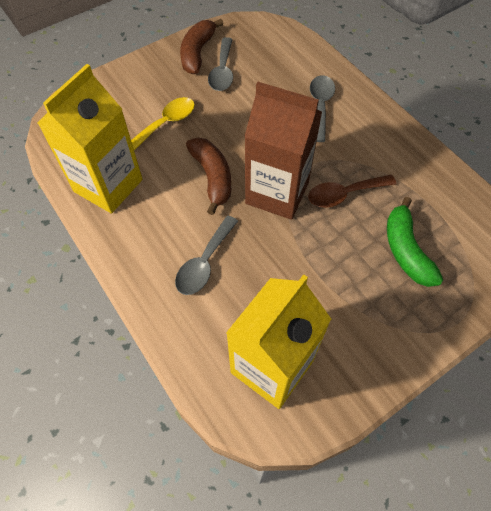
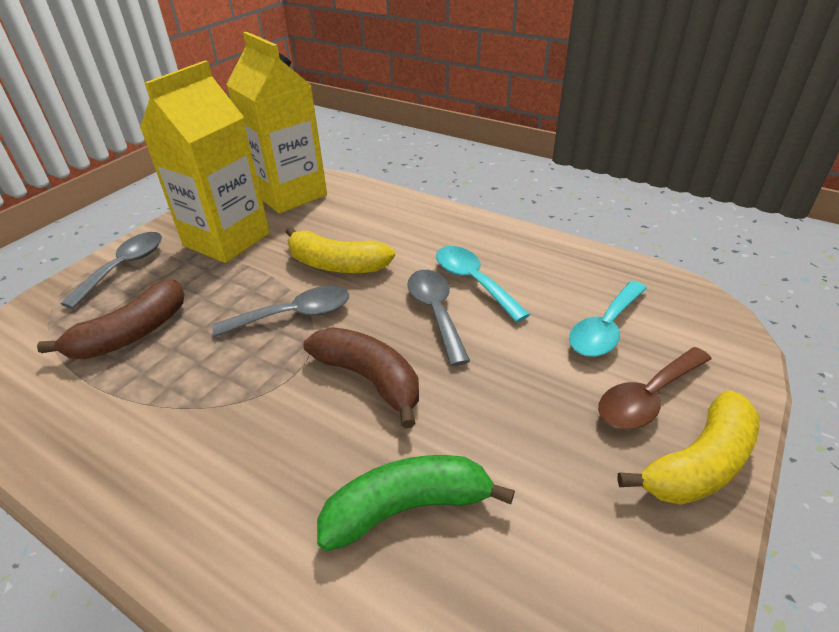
brown carton: [245,82,322,220] = 1 -> none = 0
turquoise spoon: none = 0 -> [436,246,530,322] [569,281,647,357] = 2
yellow banana: none = 0 -> [286,227,395,273] [617,390,759,505] = 2
yellow spoon: [131,97,195,150] = 1 -> none = 0

